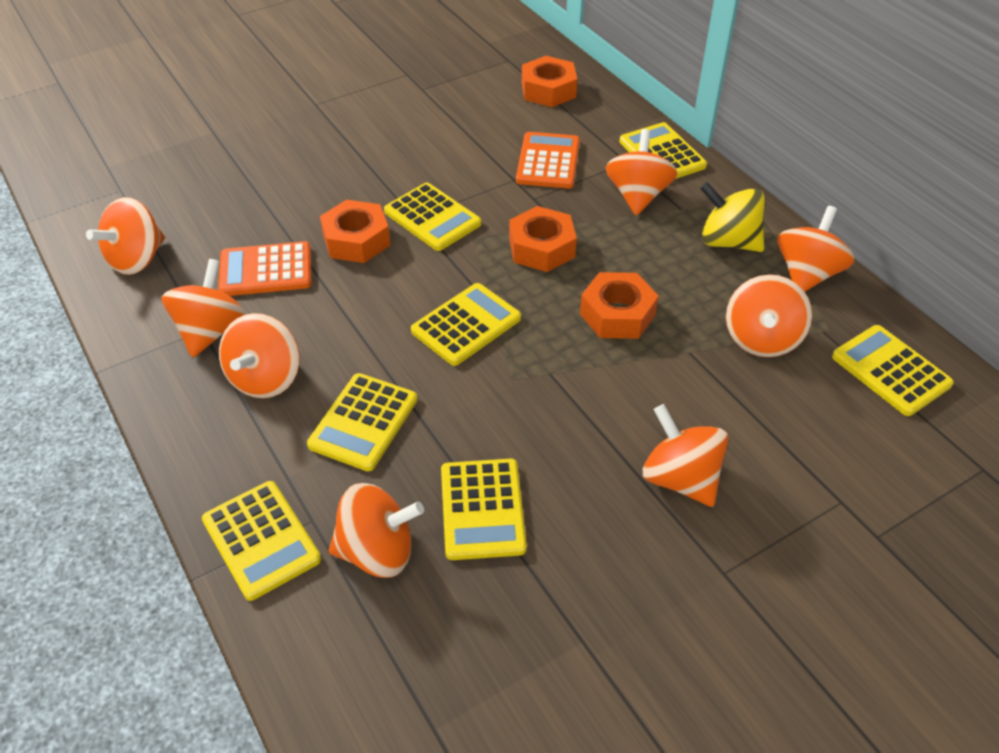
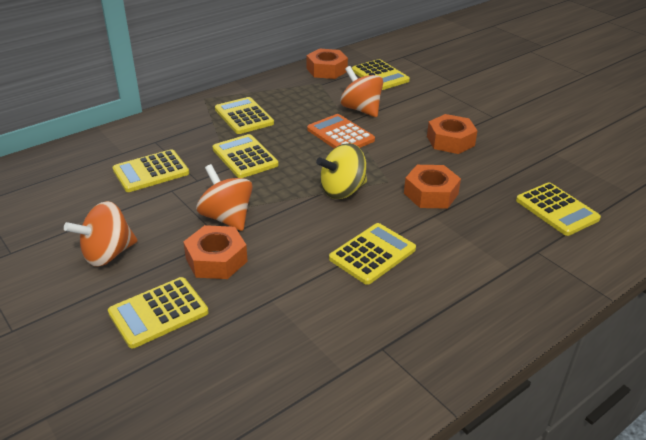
orange calculator: [218,241,311,296] [516,132,580,188] = 2 -> [307,114,375,148] = 1
orange spinning top: [86,197,165,275] [161,259,246,357] [219,313,300,398] [329,483,424,578] [605,129,677,215] [643,404,729,507] [726,274,812,357] [777,206,854,292] = 8 -> [64,201,137,267] [196,164,253,231] [340,66,383,117] = 3

